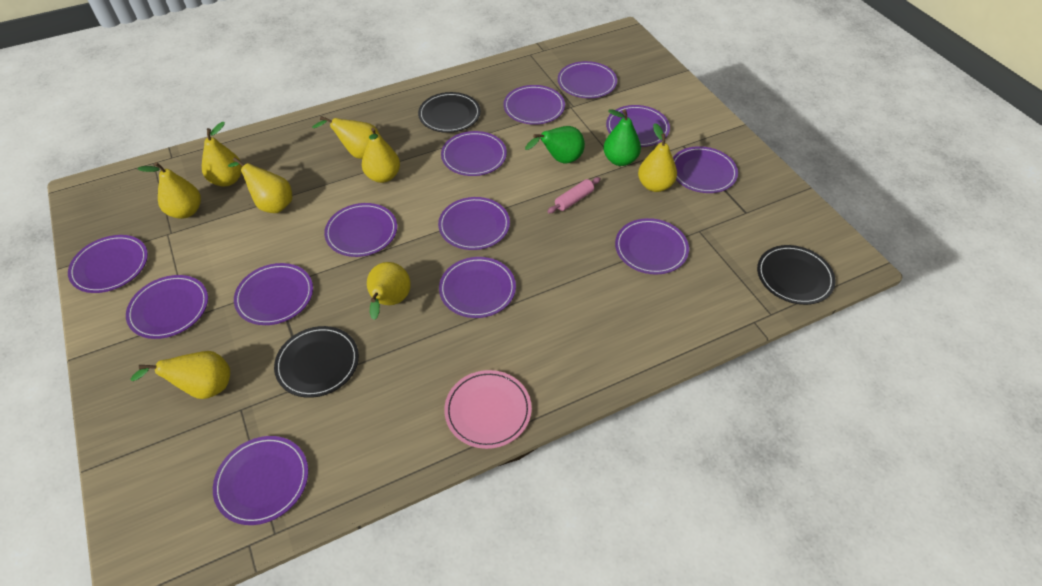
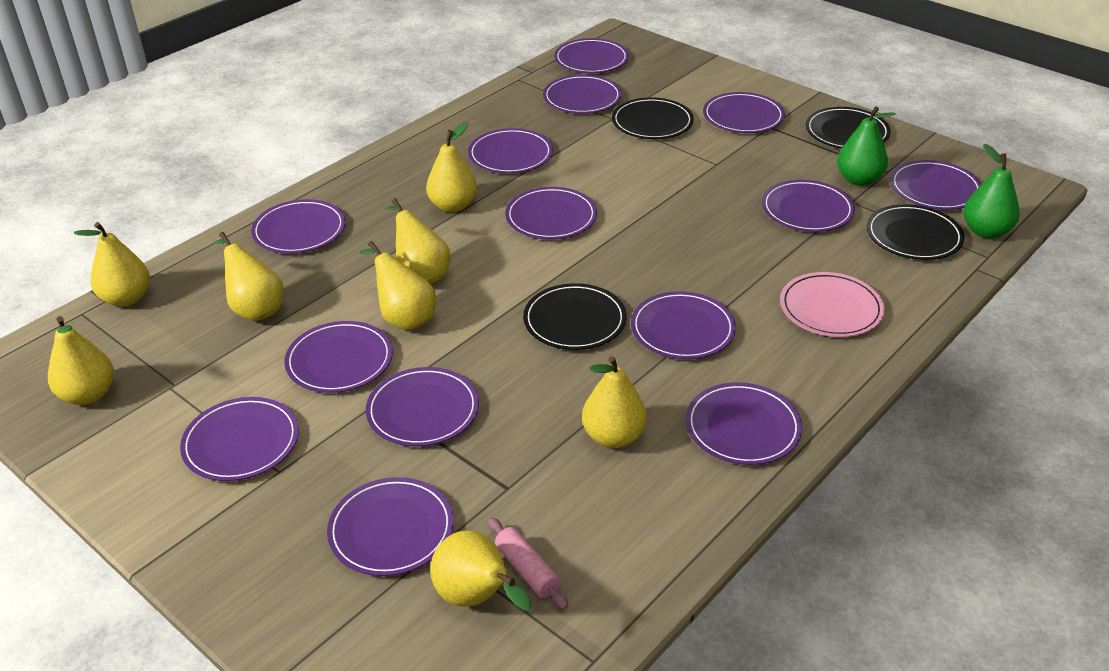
black plate: [274,326,359,398] [418,92,481,133] [757,245,835,305] = 3 -> [523,283,627,350] [612,97,694,139] [806,107,890,149] [867,204,964,260] = 4
purple plate: [68,235,148,293] [126,275,208,339] [213,436,308,525] [234,263,313,325] [324,203,397,257] [438,197,510,250] [439,257,516,318] [441,131,507,176] [504,85,565,125] [558,61,617,98] [606,105,670,147] [615,218,689,274] [673,146,738,193] = 13 -> [180,397,299,481] [251,199,345,254] [284,321,393,393] [327,477,454,576] [366,367,479,447] [468,128,553,173] [505,187,597,239] [543,75,622,114] [554,38,629,73] [631,291,736,359] [686,382,802,465] [703,92,785,133] [762,180,855,232] [890,160,981,210] = 14

